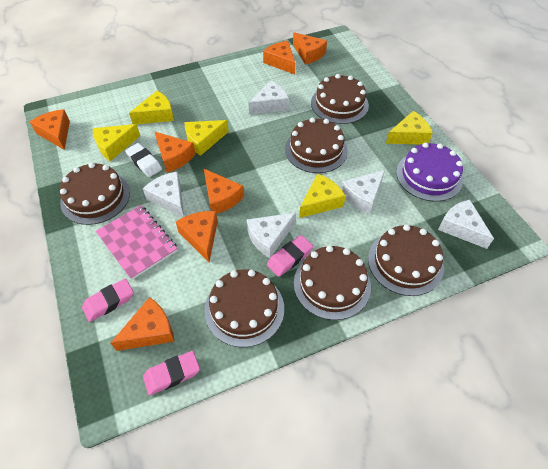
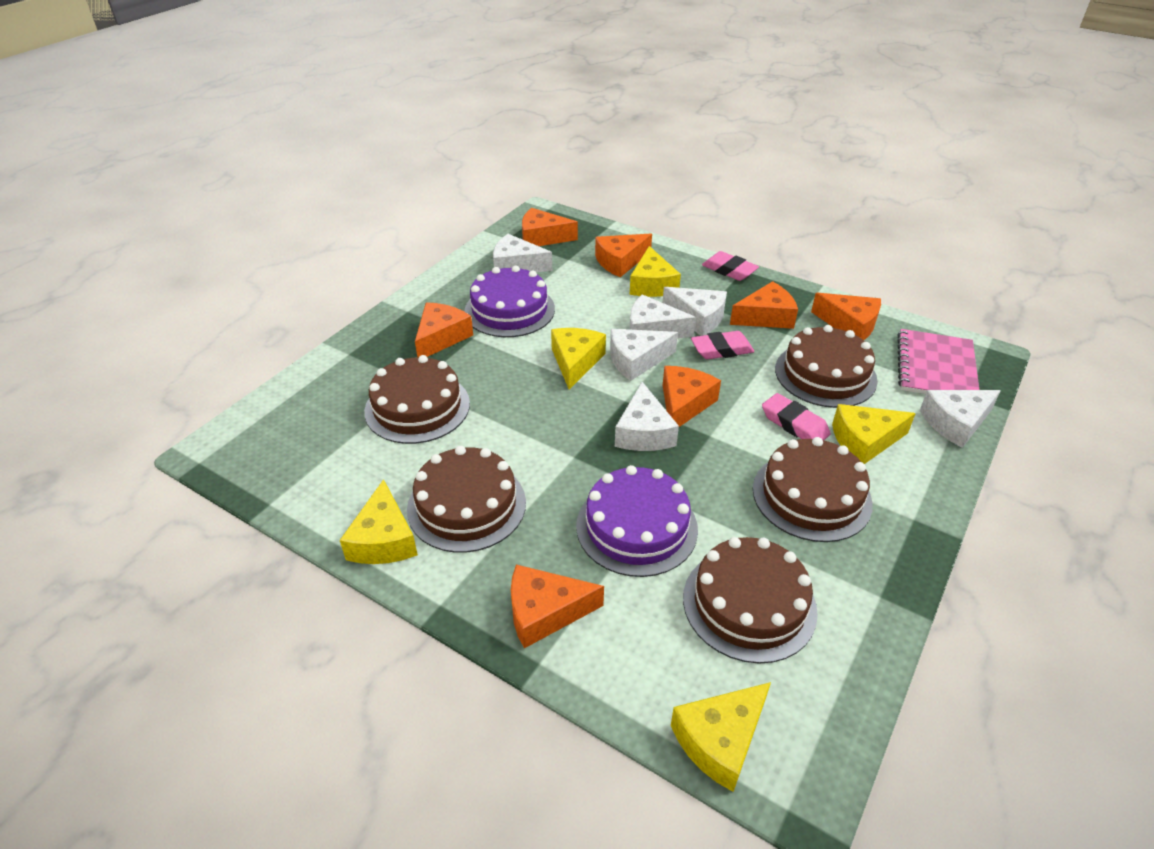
brown cake: [60,163,130,225] [204,269,284,347] [285,118,348,173] [294,245,371,320] [311,74,369,124] [368,224,444,296] = 6 -> [364,355,470,444] [407,446,526,553] [683,537,818,663] [753,437,873,542] [775,325,878,408] = 5
purple cake: [396,142,463,202] = 1 -> [464,265,555,337] [576,465,698,577] = 2
white cheese: [143,172,184,217] [247,213,296,258] [248,81,289,114] [341,170,385,214] [438,199,494,249] = 5 -> [493,234,552,272] [610,329,678,381] [615,382,679,451] [630,294,696,339] [662,287,727,336] [920,390,1001,448] = 6
white eraser: [125,143,162,177] = 1 -> none = 0

